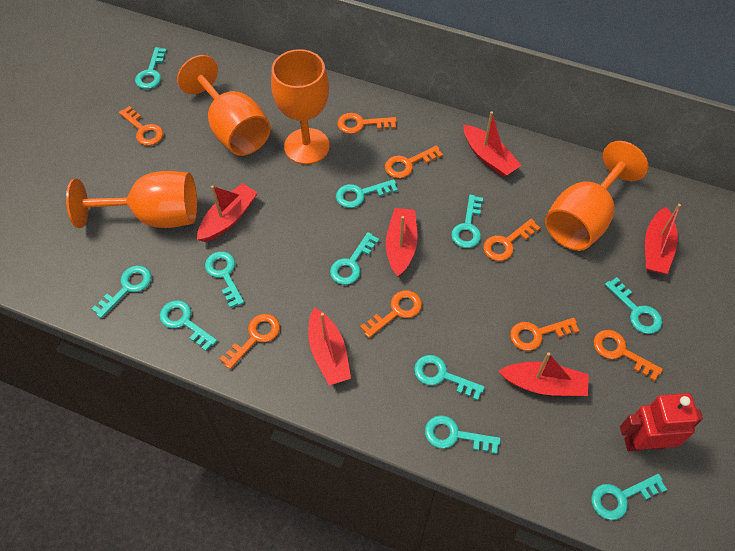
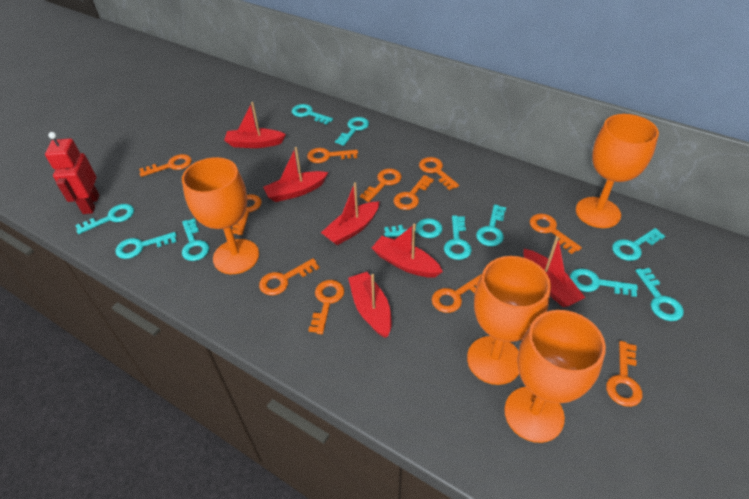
orange key: [119,106,163,146] [220,314,280,369] [337,113,397,134] [360,290,422,338] [385,145,443,178] [483,219,540,261] [510,318,579,351] [594,330,663,381] = 8 -> [139,154,192,177] [232,194,262,235] [259,258,319,295] [307,148,358,163] [308,280,344,334] [360,169,402,202] [393,175,434,210] [419,157,459,190] [432,274,482,313] [530,214,582,254] [606,341,642,407] = 11

